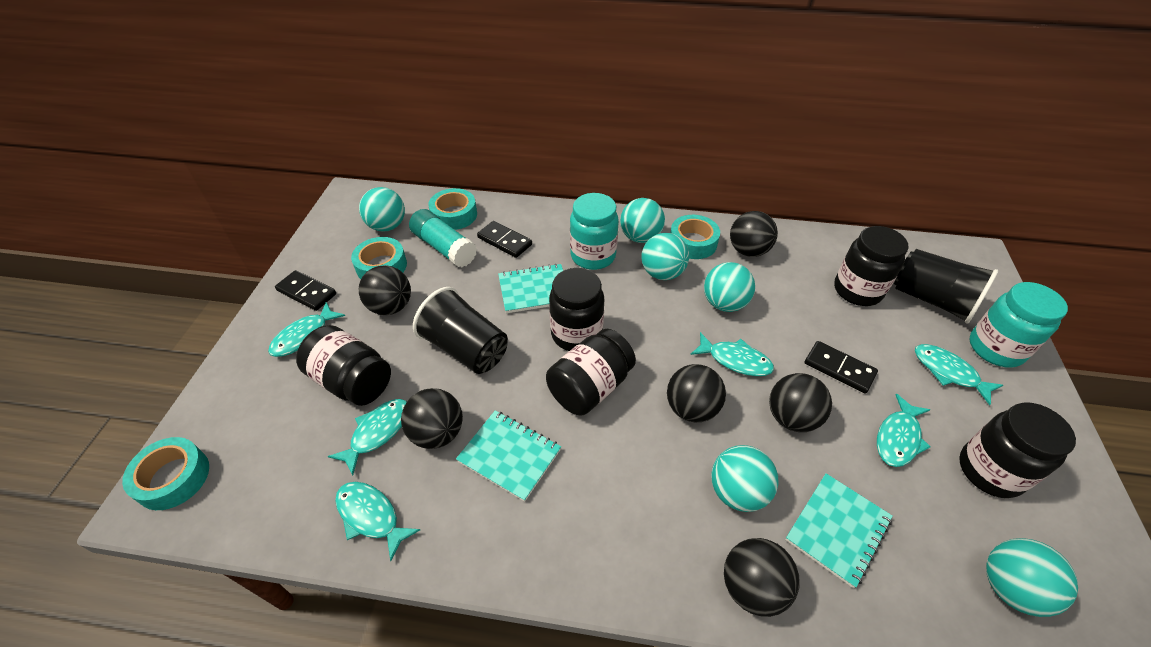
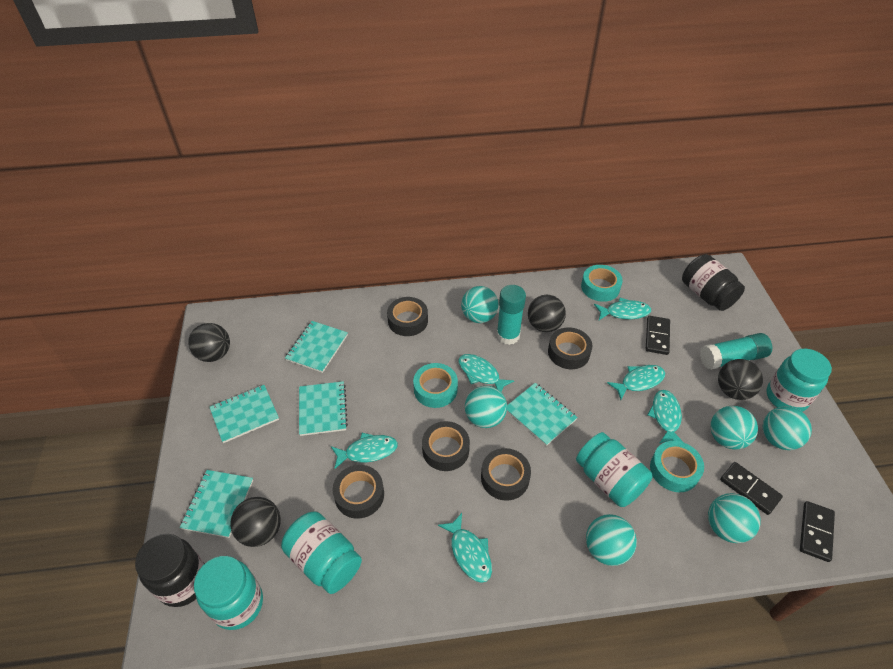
black ball: [359,265,411,315] [401,388,463,449] [667,364,726,422] [724,538,800,617] [730,211,778,257] [769,373,832,432] = 6 -> [188,323,230,362] [230,497,281,547] [528,295,566,332] [718,359,763,400] = 4
black cup: [413,287,508,374] [894,249,998,324] = 2 -> none = 0
black jar: [296,325,391,406] [546,329,636,416] [549,268,604,351] [834,226,909,306] [959,402,1076,498] = 5 -> [135,534,205,607] [682,254,745,311] = 2
black tape: none = 0 -> [332,465,384,519] [387,297,428,336] [422,421,470,471] [481,448,531,501] [548,327,592,369] = 5
turquoise glue stick: [409,209,477,267] = 1 -> [496,285,526,345] [700,333,772,370] = 2
turquoise jar: [570,193,619,270] [969,282,1068,368] = 2 -> [194,556,263,630] [281,511,362,594] [576,432,652,507] [767,348,832,412] = 4
turquoise notebook: [456,410,561,502] [498,263,563,313] [785,473,893,588] = 3 -> [180,470,253,538] [210,385,279,443] [285,321,348,373] [299,381,348,436] [507,383,578,446] = 5
turquoise tape: [122,437,209,510] [351,237,407,279] [428,188,477,230] [670,215,720,259] = 4 -> [413,363,458,408] [581,265,623,302] [650,441,704,492] = 3

